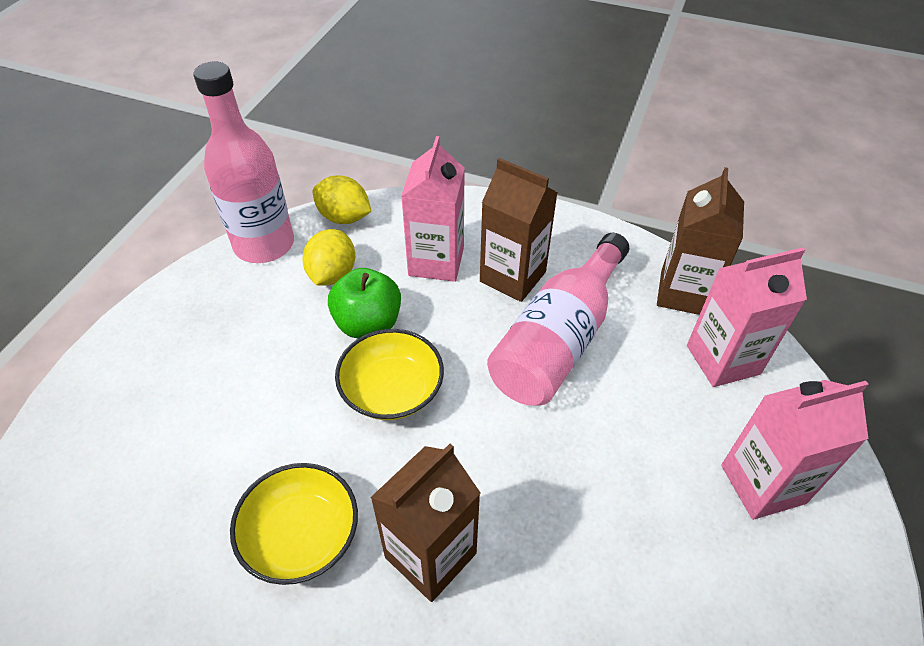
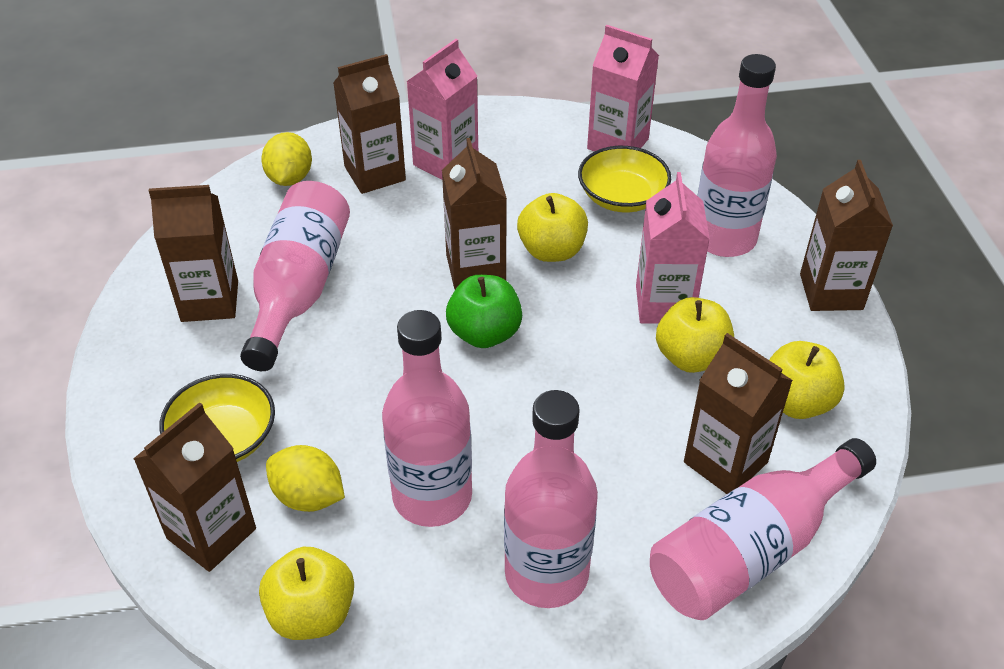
brown carton: [370,444,480,602] [480,158,558,302] [657,167,744,315] = 3 -> [133,402,256,572] [149,185,238,322] [333,54,406,194] [442,138,507,289] [684,333,793,494] [800,160,893,311] = 6
pink bottle: [193,62,294,263] [487,233,629,406] = 2 -> [240,181,350,371] [382,310,472,527] [504,390,598,608] [650,438,876,620] [697,54,777,257] = 5
yellow apple: none = 0 -> [259,547,354,640] [517,193,588,262] [656,297,734,373] [769,341,845,419] = 4

